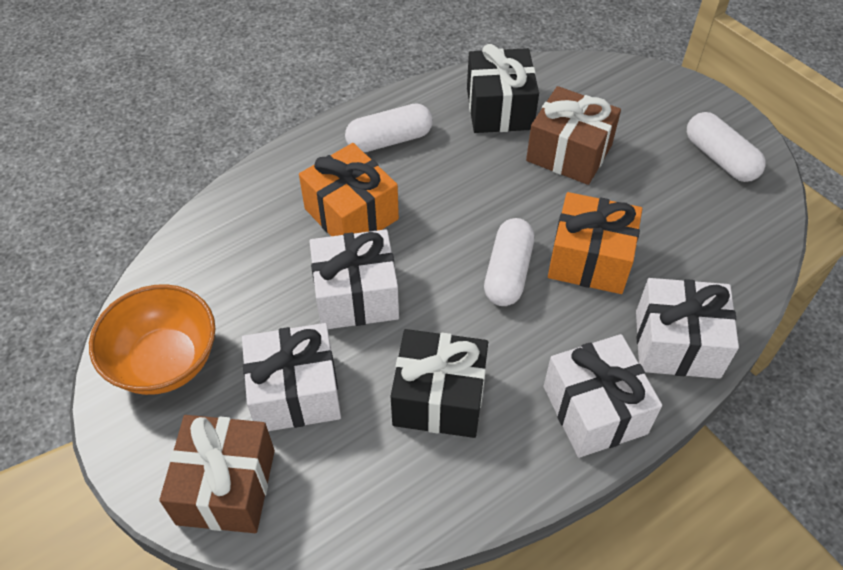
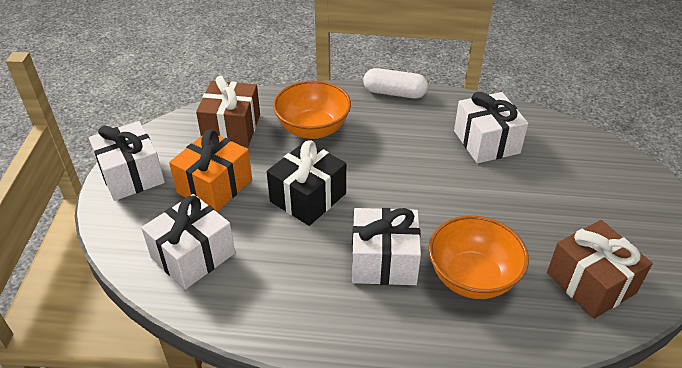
black gift: [391,329,488,438] [467,44,539,133] = 2 -> [267,141,346,226] = 1
orange bowl: [89,284,216,395] = 1 -> [273,80,351,139] [428,215,529,299] = 2
orange gift: [299,143,399,236] [548,192,642,294] = 2 -> [169,130,252,212] = 1
white capsule: [345,103,433,152] [484,218,534,306] [687,112,765,182] = 3 -> [363,68,428,99] = 1

